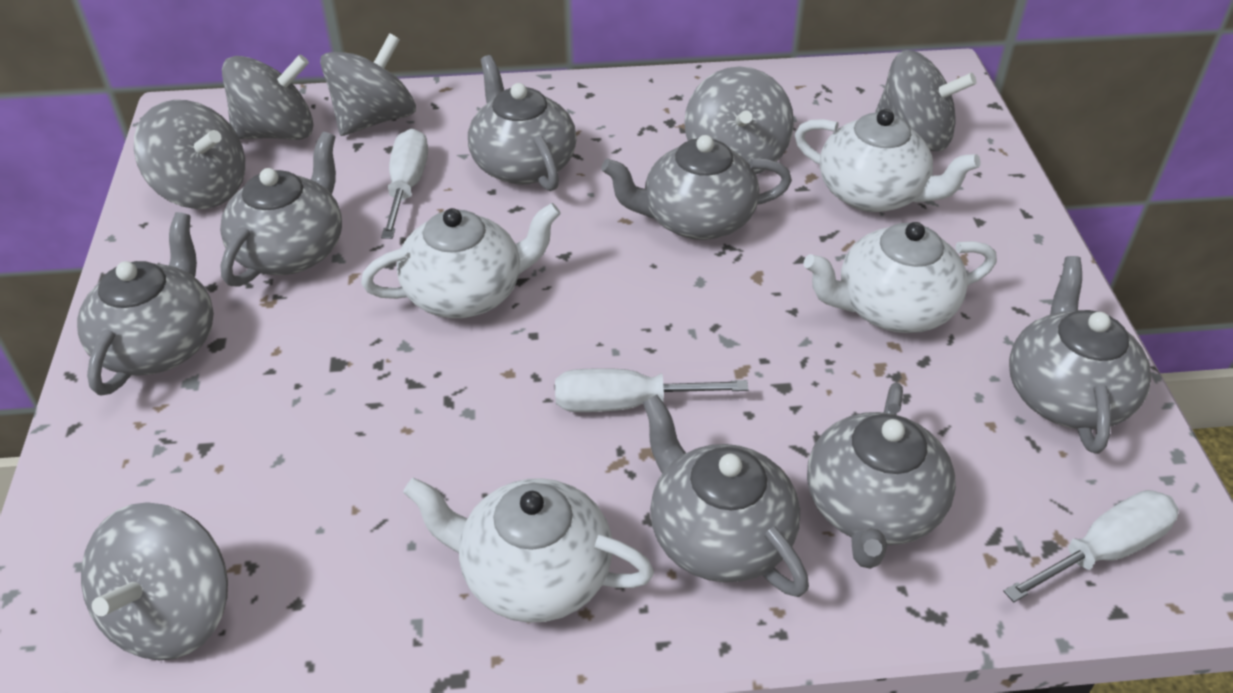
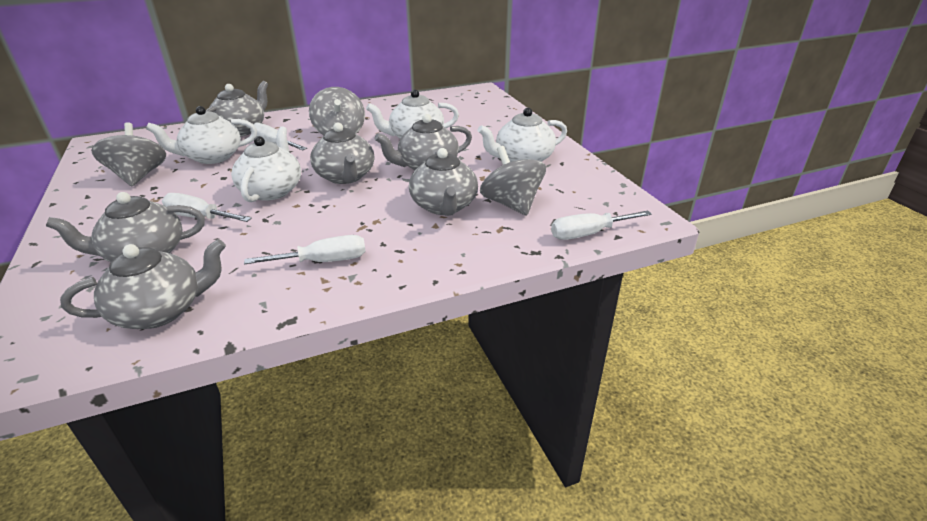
grey spinning top: [81,502,228,660] [134,100,245,209] [222,55,314,140] [320,33,416,136] [684,66,794,174] [875,50,977,151] = 6 -> [91,122,166,186] [309,87,365,135] [480,146,546,216] = 3
grey teapot: [77,212,214,395] [220,132,342,287] [468,55,577,191] [601,135,792,240] [643,395,809,597] [807,383,956,569] [1009,256,1151,454] = 7 -> [46,192,205,262] [60,239,226,329] [206,81,268,136] [310,122,374,184] [375,114,472,170] [409,148,478,216] = 6
white screwdriver: [381,129,428,239] [555,368,749,412] [1003,490,1179,602] = 3 -> [162,193,252,222] [244,235,366,264] [250,123,307,151] [551,211,652,240] = 4

